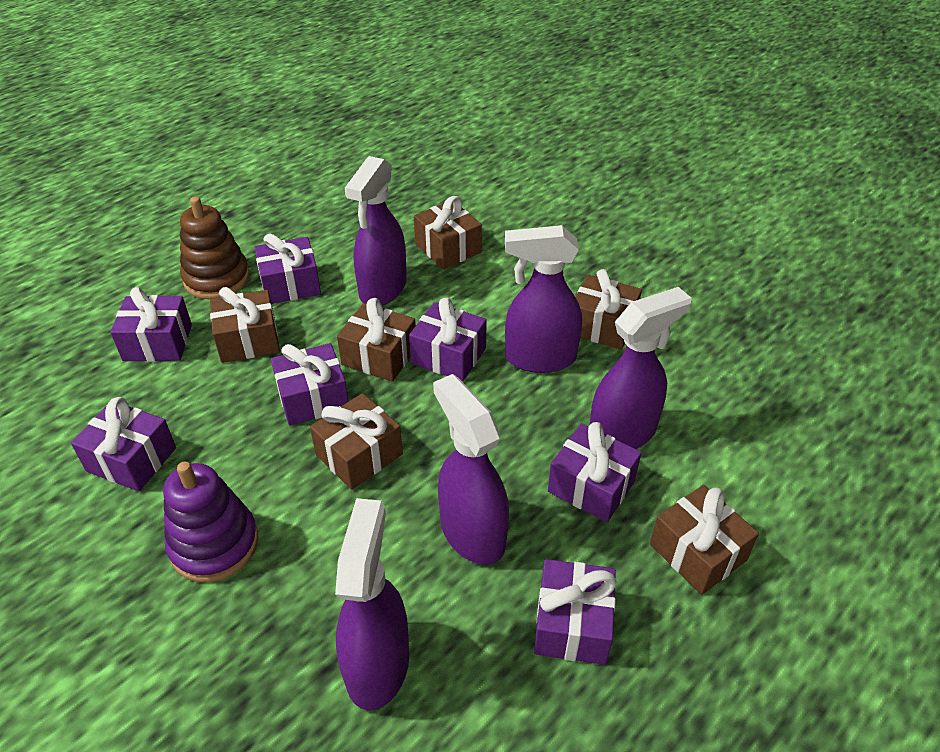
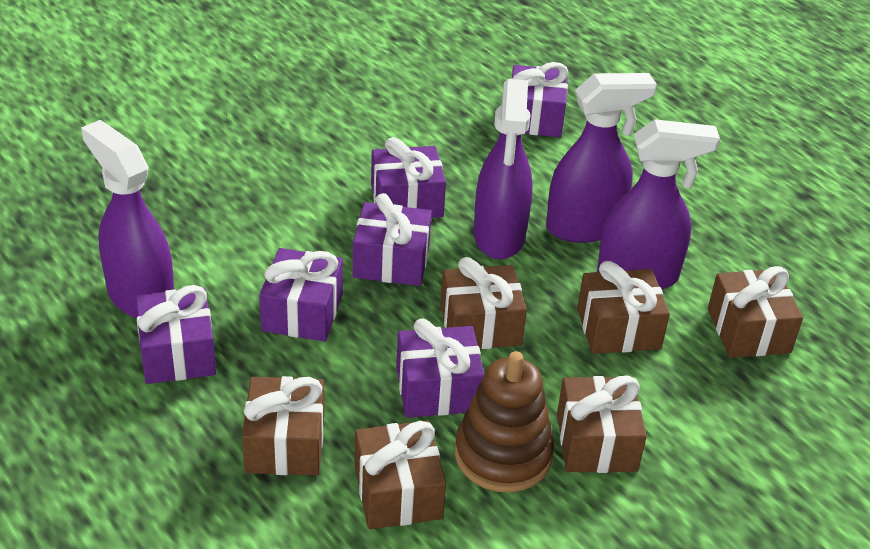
purple gift: [71,397,176,491] [110,287,192,362] [254,233,321,304] [271,343,349,426] [409,297,487,382] [534,559,617,665] [548,422,641,522] = 7 -> [136,285,216,384] [259,248,343,342] [353,193,432,286] [371,137,446,218] [396,318,484,418] [511,62,568,137] = 6
purple spray bottle: [335,498,409,710] [345,156,407,306] [433,374,509,565] [505,225,582,373] [590,287,692,449] = 5 -> [81,120,174,319] [474,79,533,259] [546,73,657,243] [597,119,720,290] = 4
purple stacking toy: [163,462,259,582] = 1 -> none = 0

